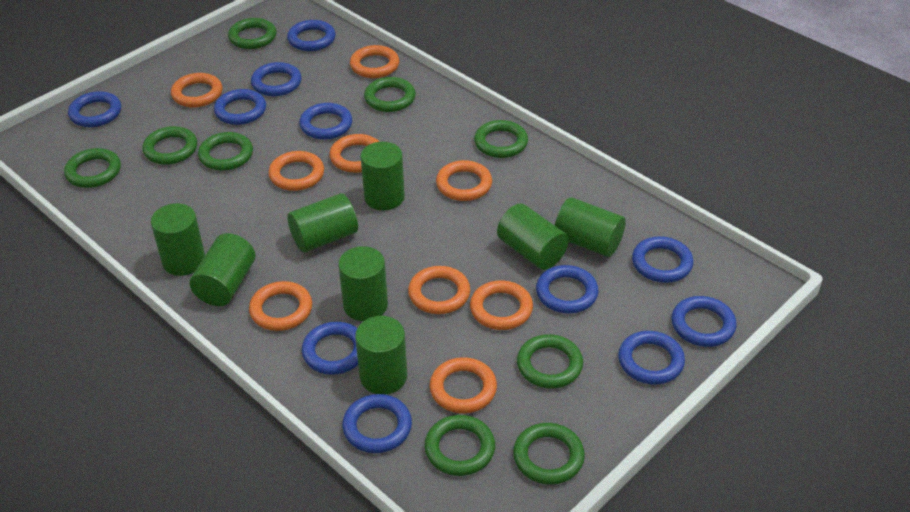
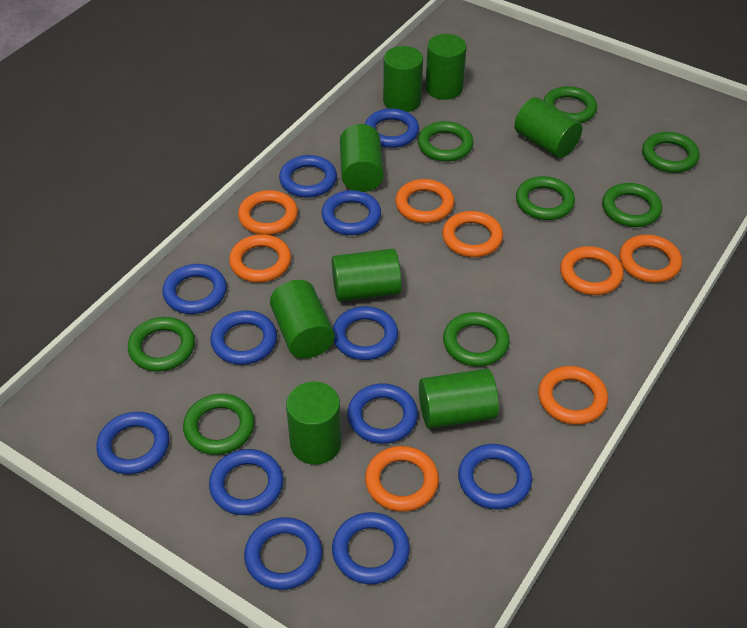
blue ring: [68,91,121,127] [214,89,266,125] [251,62,302,96] [287,20,336,51] [299,103,352,140] [302,322,358,375] [342,394,412,453] [536,265,599,314] [618,331,685,385] [632,236,693,283] [671,296,736,347] = 11 -> [96,412,169,474] [162,264,227,314] [209,449,283,515] [210,311,277,365] [244,517,322,590] [279,155,337,197] [321,190,381,235] [332,512,410,584] [333,306,398,360] [347,384,418,444] [365,108,419,148] [458,444,532,510] = 12
green ring: [64,148,121,188] [143,126,197,165] [198,132,253,171] [228,18,276,49] [364,77,416,112] [424,415,495,476] [474,120,528,158] [513,423,585,485] [517,334,583,388] = 9 -> [128,317,195,372] [183,394,254,455] [418,121,474,162] [443,312,510,366] [516,176,575,220] [543,86,597,123] [602,183,662,227] [642,132,700,173] = 8
orange ring: [171,73,222,108] [249,281,312,331] [268,151,324,191] [329,134,380,173] [350,45,399,78] [408,266,470,314] [430,357,497,413] [436,160,492,201] [470,280,533,330] = 9 -> [229,234,291,283] [238,190,298,235] [365,446,439,512] [395,179,454,223] [442,211,503,257] [538,366,608,425] [560,246,624,295] [619,235,682,283] = 8

